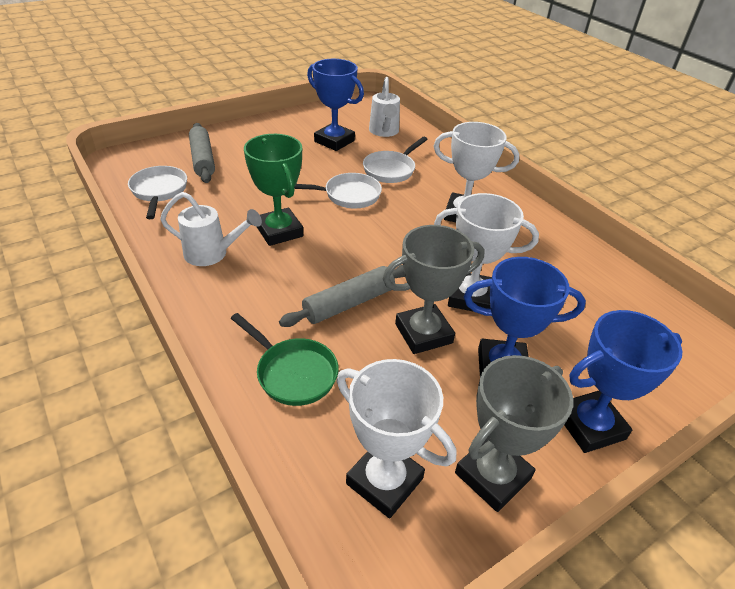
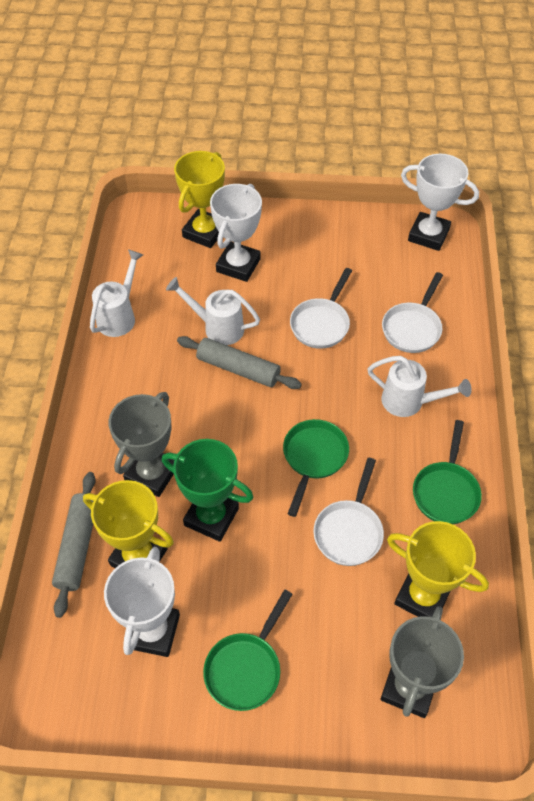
blue trophy: [307,59,364,151] [464,257,586,376] [564,310,682,453] = 3 -> none = 0
green pan: [231,313,339,406] = 1 -> [203,590,293,711] [283,419,349,517] [413,420,482,524] = 3
white watering can: [160,192,262,266] [369,77,400,137] = 2 -> [90,250,143,337] [166,277,260,345] [368,356,472,417] = 3
yellow trophy: none = 0 -> [83,480,174,568] [174,151,225,248] [387,521,489,617] = 3

